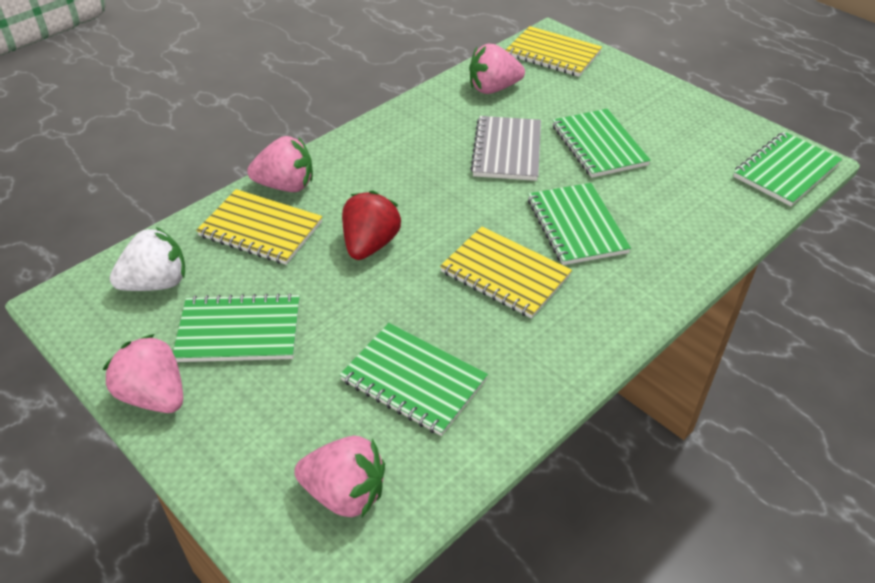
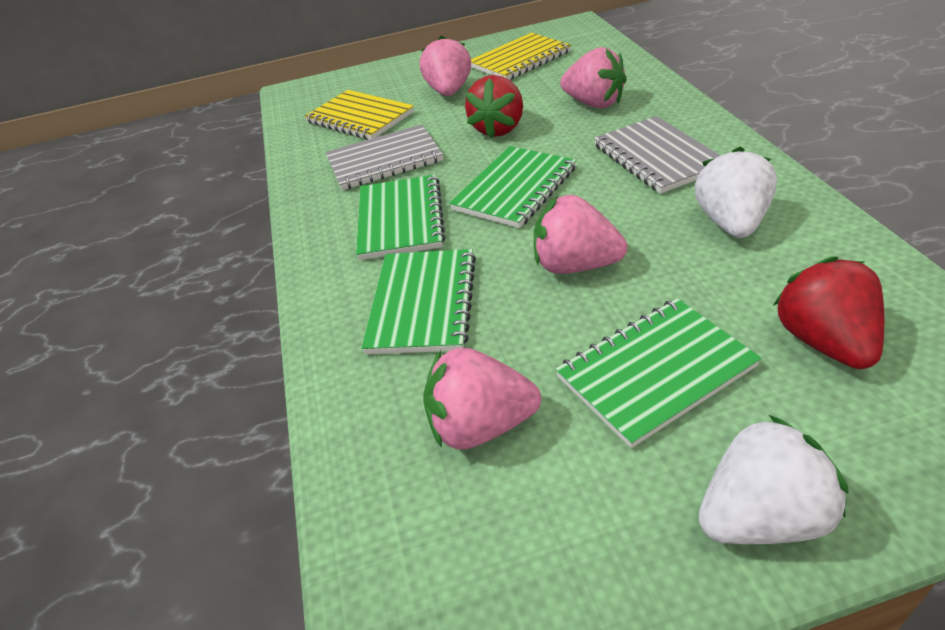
green notebook: [173,293,300,362] [340,323,488,436] [528,183,631,265] [552,109,651,178] [733,132,842,206] = 5 -> [356,174,446,260] [361,249,476,354] [449,146,576,228] [555,298,762,448] = 4
grey notebook: [470,116,541,181] = 1 -> [326,124,443,190] [594,116,721,194] = 2
red strawberry: [342,191,402,260] = 1 -> [465,75,523,138] [773,256,884,369] = 2
white strawberry: [110,227,185,291] = 1 -> [695,147,777,238] [699,415,849,544] = 2
yellow notebook: [196,189,322,265] [440,226,572,318] [506,26,602,77] = 3 -> [304,90,414,140] [471,33,571,80] = 2

